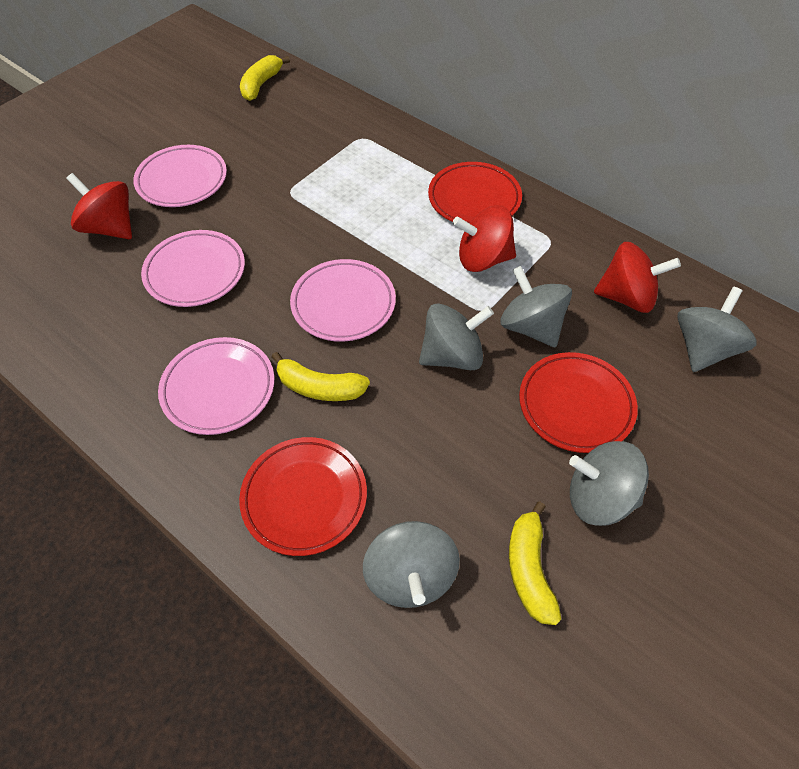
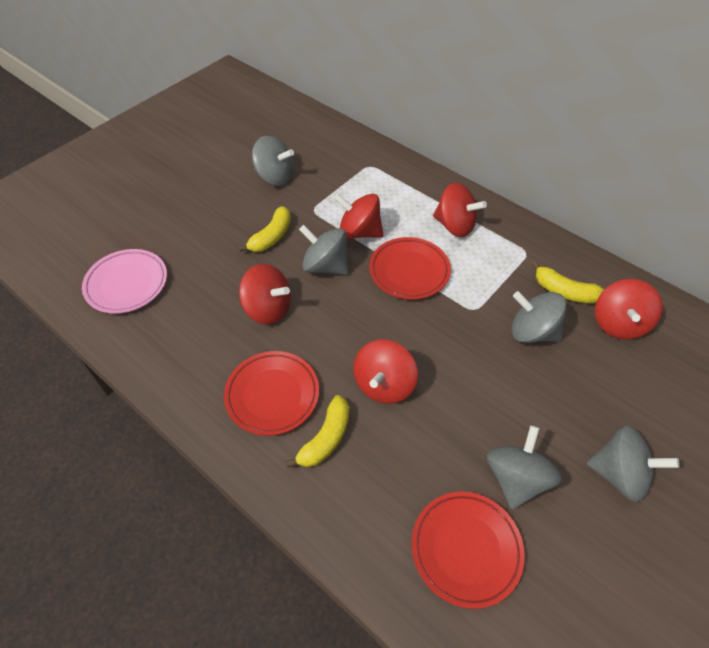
pink plate: [133,145,227,207] [141,230,245,307] [158,337,275,435] [290,259,396,342] = 4 -> [82,249,167,314] = 1
red spinning top: [66,173,132,239] [453,205,516,272] [594,242,681,313] = 3 -> [239,264,291,325] [334,194,383,239] [353,339,418,404] [433,183,487,237] [595,279,663,340] = 5

